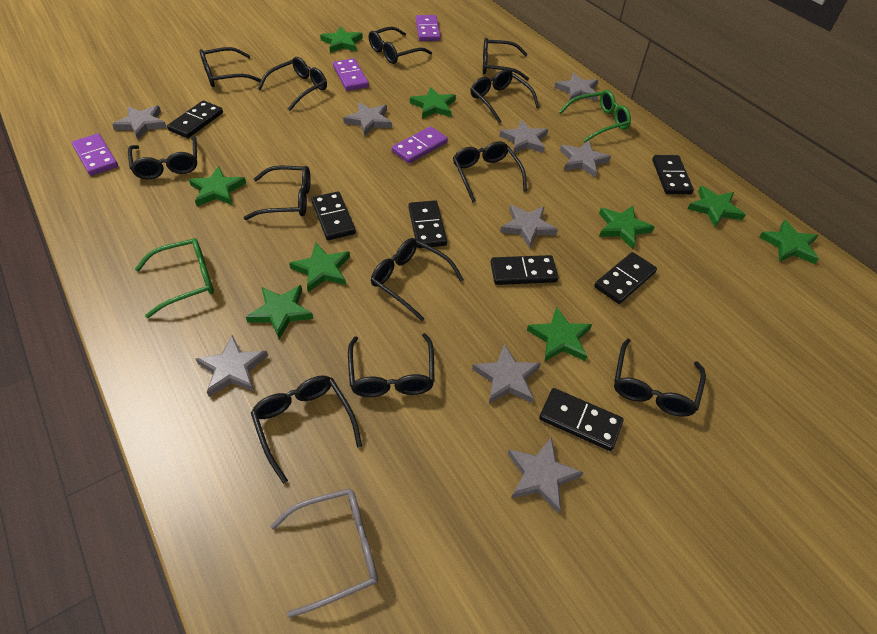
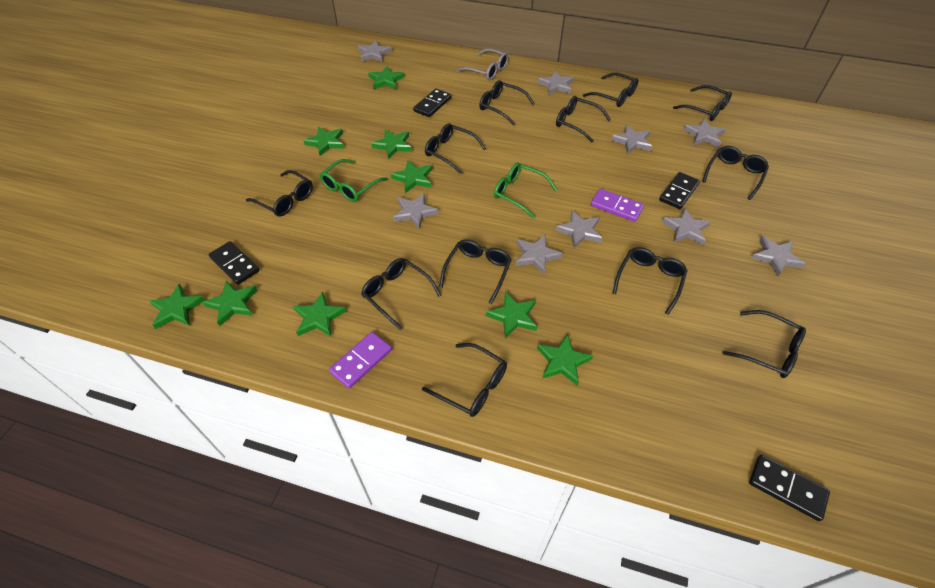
black domino: [167,100,223,138] [311,191,356,240] [408,200,447,248] [490,255,558,285] [539,388,623,451] [594,252,657,304] [652,155,694,194] = 7 -> [209,241,260,285] [413,88,451,117] [659,172,700,209] [749,455,830,521] = 4
purple domino: [72,133,118,176] [333,58,369,91] [392,126,448,163] [416,15,441,41] = 4 -> [329,332,392,389] [591,189,644,222] = 2

